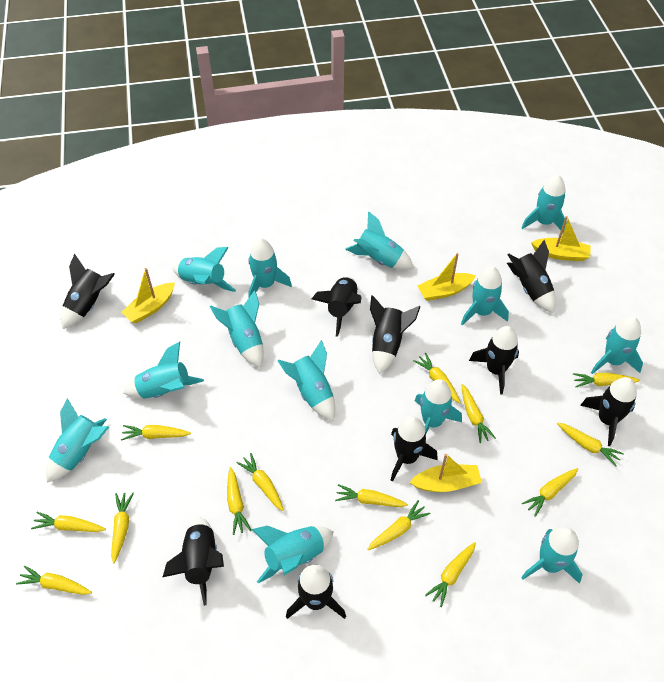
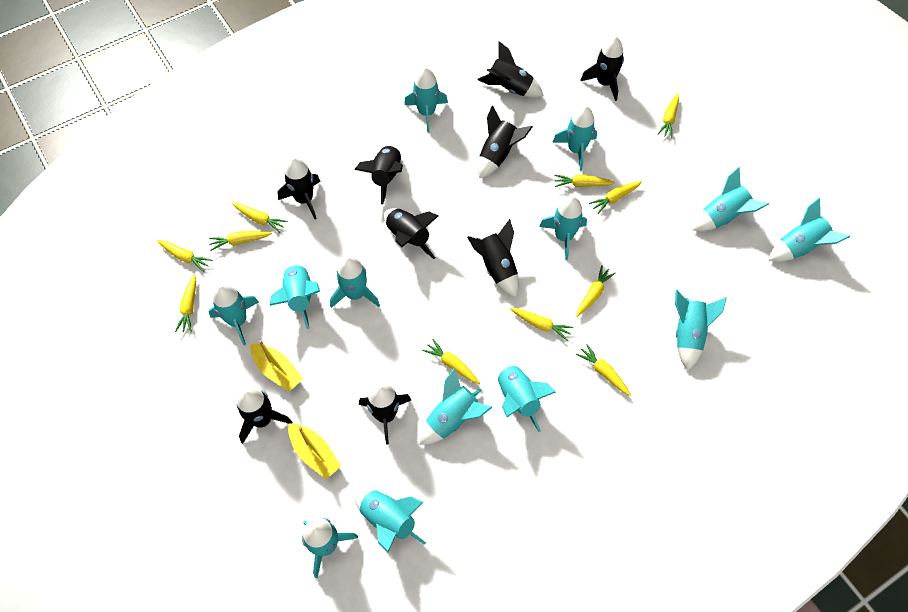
yellow boat: [121,268,175,323] [410,454,482,492] [417,253,476,301] [531,216,591,261] = 4 -> [251,340,303,392] [288,423,341,479] = 2
yellow carrot: [16,566,92,595] [31,512,106,532] [111,493,134,563] [121,425,191,441] [227,467,251,535] [236,453,284,511] [335,484,408,507] [367,500,431,550] [413,353,461,403] [425,542,476,607] [462,384,496,443] [522,468,578,517] [557,422,624,466] [573,373,640,387] = 14 -> [157,240,213,272] [175,274,196,332] [209,231,272,251] [232,203,288,233] [422,339,480,384] [510,308,574,341] [554,174,615,187] [575,344,631,396] [576,265,616,317] [589,181,642,214] [658,93,679,138] = 11

